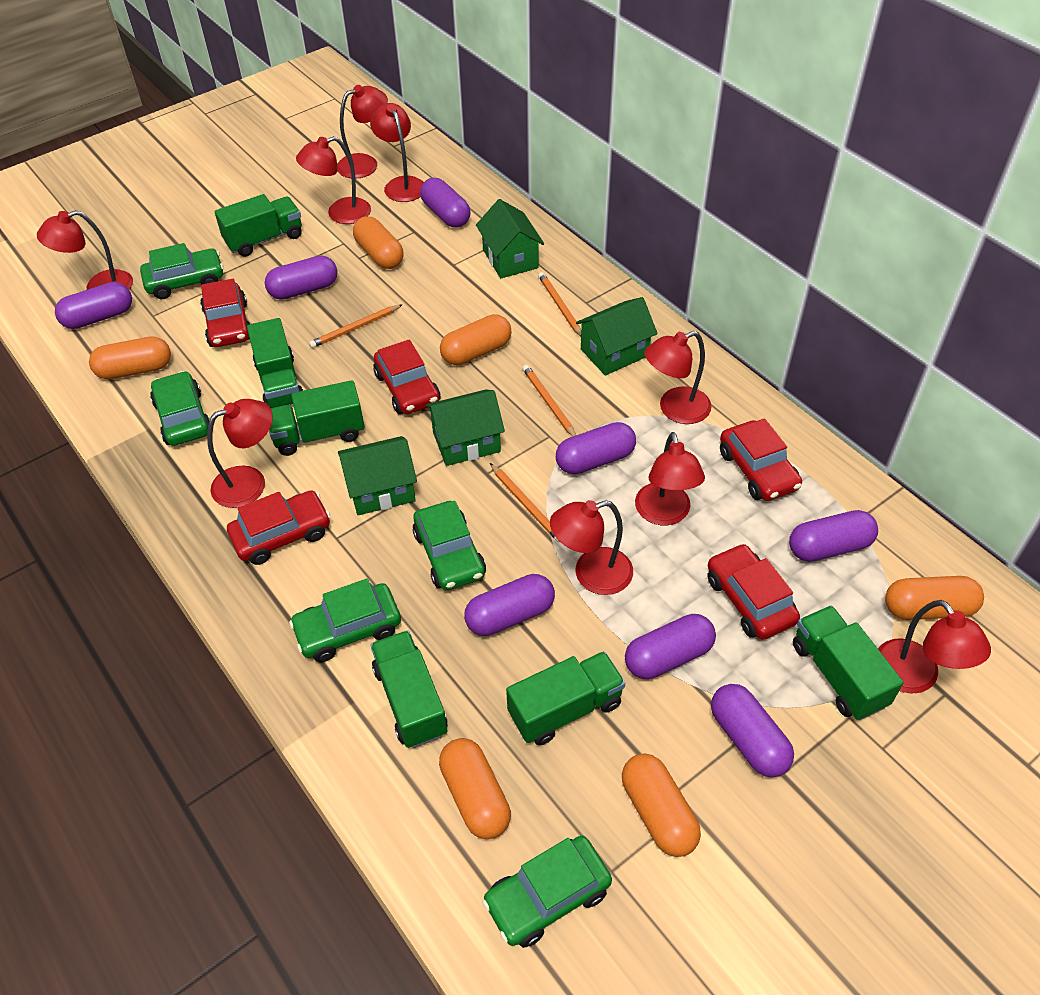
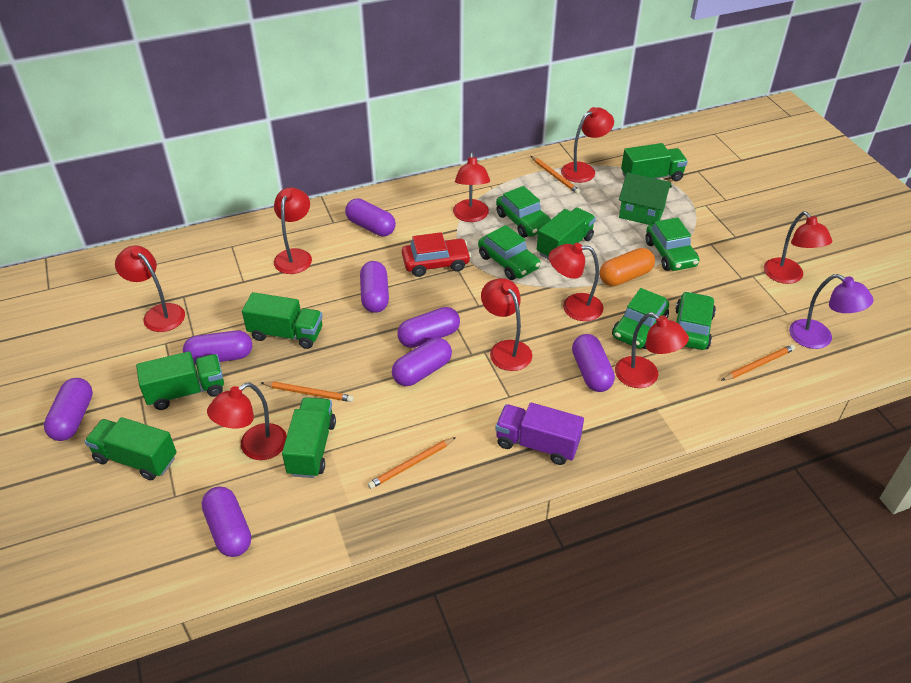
green house: [338,436,417,515] [425,389,505,466] [476,199,544,279] [576,297,658,376] = 4 -> [619,172,672,225] = 1
orange capsule: [89,336,171,379] [353,216,404,269] [439,738,511,839] [440,314,512,365] [622,754,701,857] [885,576,984,620] = 6 -> [599,248,655,286] = 1
purple lamp: none = 0 -> [789,274,874,349] = 1
purple truck: none = 0 -> [495,403,584,465] = 1
red car: [200,279,250,347] [227,490,330,565] [374,339,440,414] [708,543,800,640] [720,418,802,501] = 5 -> [402,232,471,277] = 1

